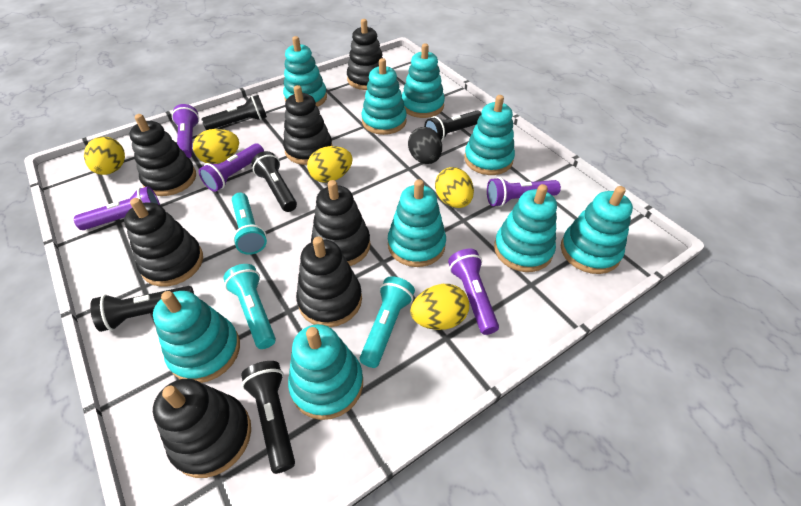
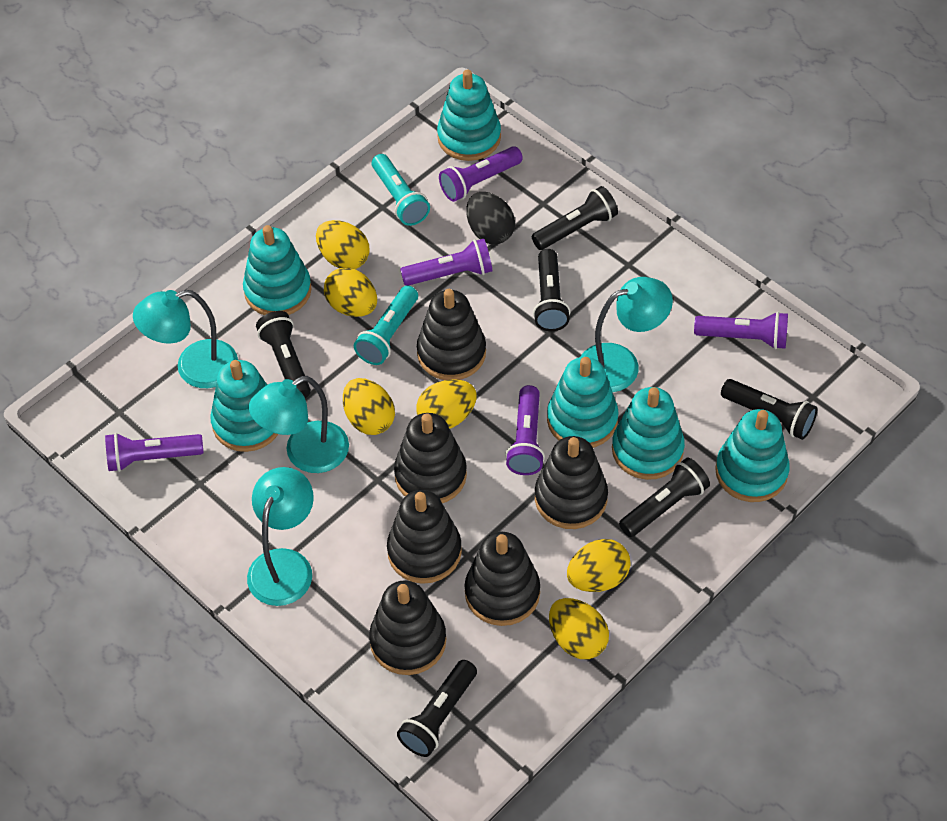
black flashlight: [90,286,194,332] [201,95,267,130] [241,361,295,474] [251,151,297,212] [424,110,482,142] = 5 -> [256,311,311,398] [397,660,477,757] [532,186,618,250] [533,249,570,331] [619,458,710,537] [721,379,817,440] = 6
black stacking toy: [124,198,203,287] [129,114,196,196] [153,379,251,478] [283,85,332,165] [296,237,362,327] [311,180,371,266] [347,19,383,90] = 7 -> [369,580,446,675] [387,490,462,584] [394,413,467,503] [417,289,486,380] [465,532,540,626] [535,436,608,529] = 6
turquoise flashlight: [223,264,276,349] [232,192,267,255] [360,276,415,368] = 3 -> [354,286,418,365] [372,154,430,226] = 2
turquoise lamp: none = 0 -> [133,290,238,388] [247,467,314,606] [249,376,349,473] [580,277,673,392] = 4
turquoise stacking toy: [153,291,240,383] [283,36,327,107] [288,324,363,420] [361,58,407,135] [388,179,446,267] [402,43,445,118] [464,95,515,175] [494,184,557,272] [561,186,633,274] = 9 -> [210,360,278,452] [243,225,312,315] [437,69,501,161] [547,357,619,448] [612,387,685,480] [715,409,790,502] = 6
yellow egg: [84,137,125,175] [193,129,239,164] [307,146,353,183] [410,284,469,330] [435,167,474,208] = 5 -> [316,220,370,269] [324,268,377,317] [343,378,395,435] [416,379,477,429] [549,598,609,659] [567,539,631,592] = 6

